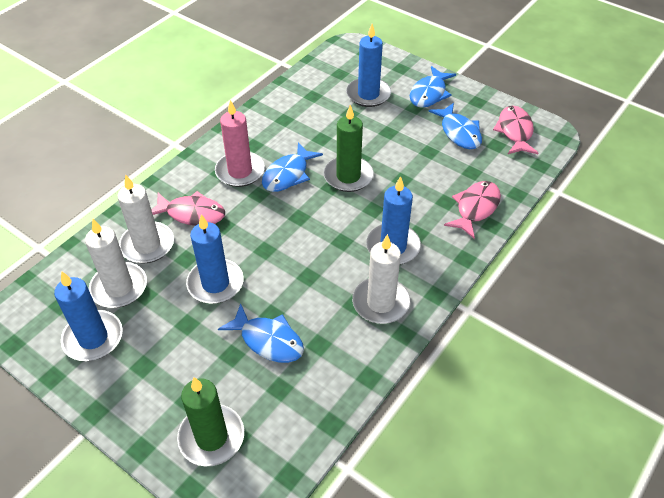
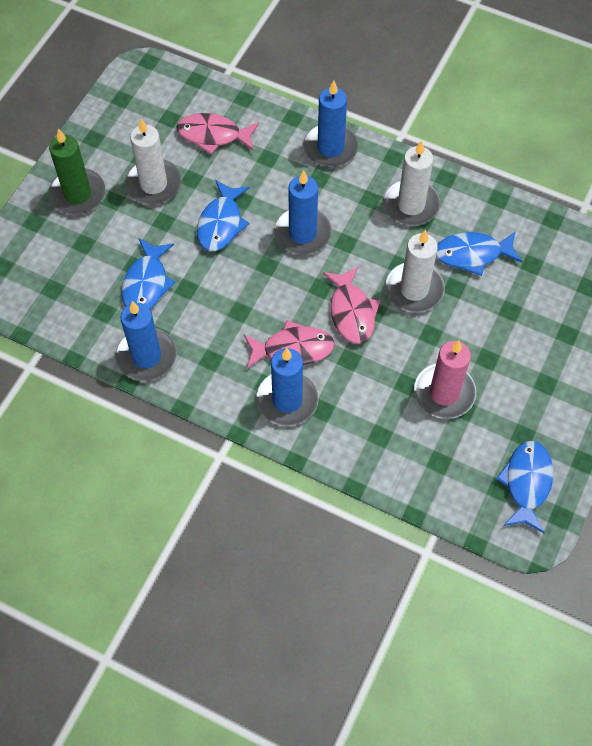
green candle: [177,377,244,466] [323,105,374,192] = 2 -> [48,129,105,215] = 1

